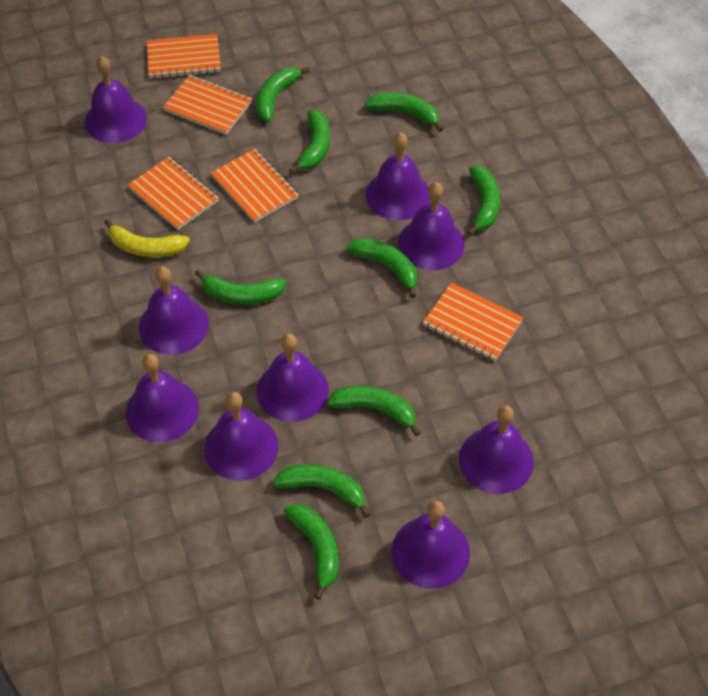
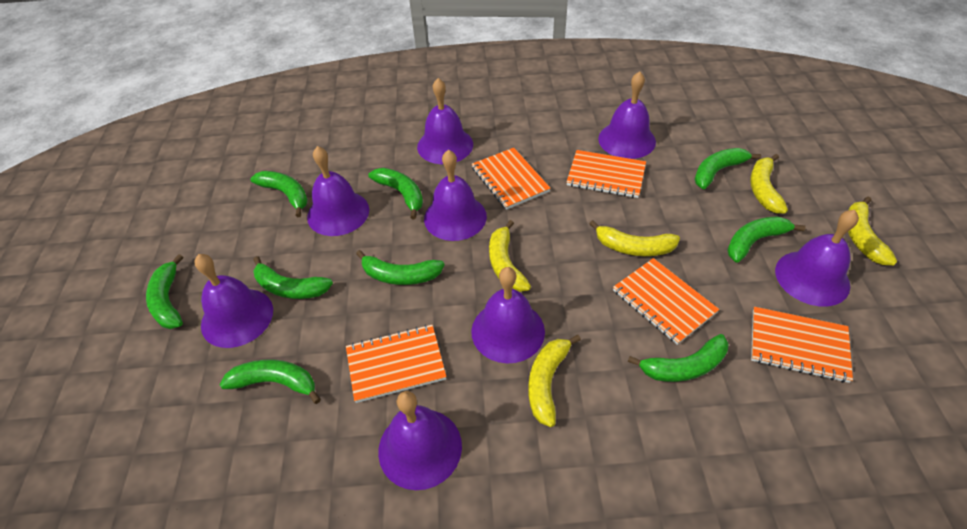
purple bell: [85,56,147,143] [126,354,199,442] [139,266,209,355] [204,392,279,480] [257,334,329,422] [366,132,430,220] [392,500,470,589] [398,182,465,270] [459,405,534,494] = 9 -> [195,254,273,348] [307,146,369,236] [378,391,462,490] [417,78,473,164] [424,150,487,241] [471,267,545,363] [598,71,656,159] [775,210,859,307] = 8
yellow banana: [104,219,190,257] = 1 -> [489,220,531,292] [529,335,581,427] [589,220,680,256] [750,154,788,214] [848,197,897,265] = 5

